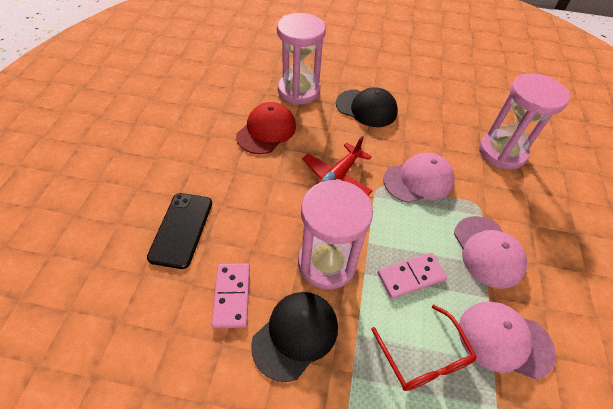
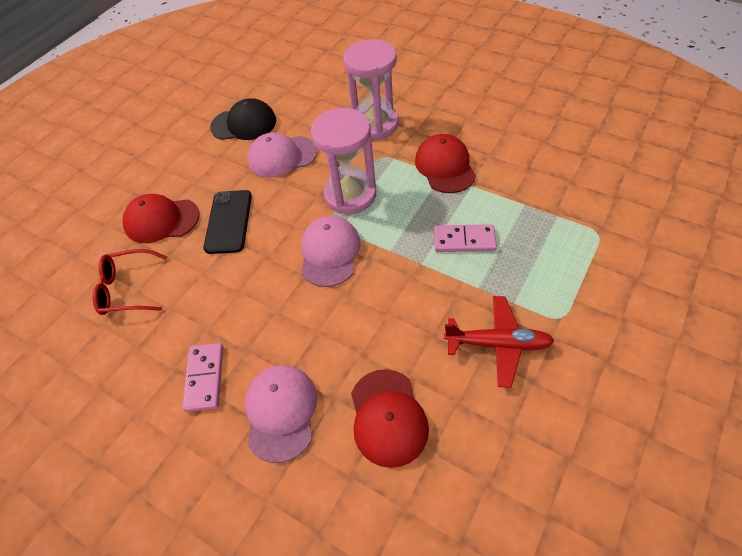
black cap: [251,292,338,382] [336,87,398,127] = 2 -> [210,98,276,140] = 1
pink hourglass: [277,13,326,105] [298,179,373,290] [479,73,570,170] = 3 -> [311,108,376,214] [343,39,399,140] = 2
red cap: [236,102,296,154] = 1 -> [123,194,200,243] [351,369,429,468] [415,134,476,193] = 3

